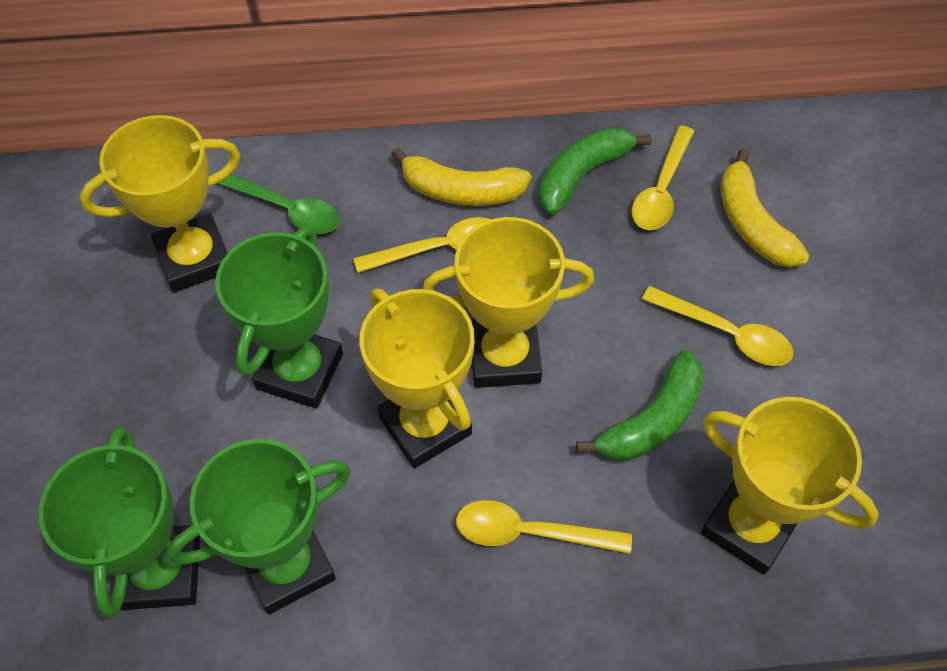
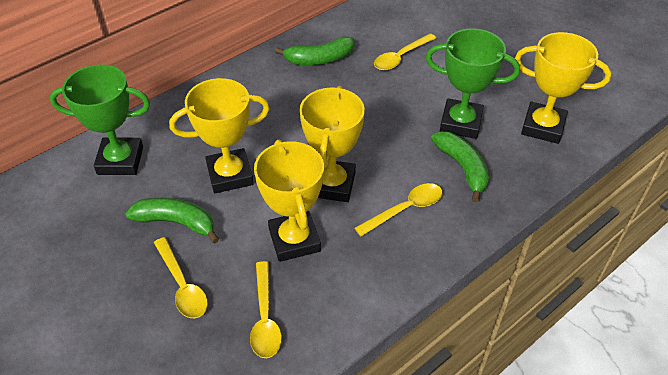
green banana: [539,127,652,215] [576,350,704,461] = 2 -> [125,197,219,243] [275,36,354,65] [431,131,489,203] = 3
green spoon: [217,169,340,234] = 1 -> none = 0
green trophy: [39,426,200,618] [167,439,351,614] [215,226,343,408] = 3 -> [50,64,150,175] [426,28,520,139] = 2
yellow banana: [392,147,532,206] [720,149,809,268] = 2 -> none = 0

